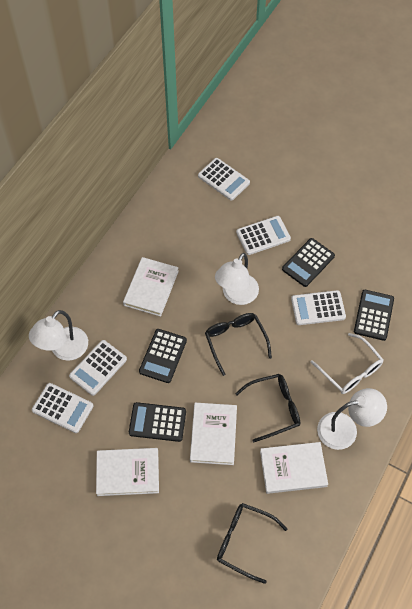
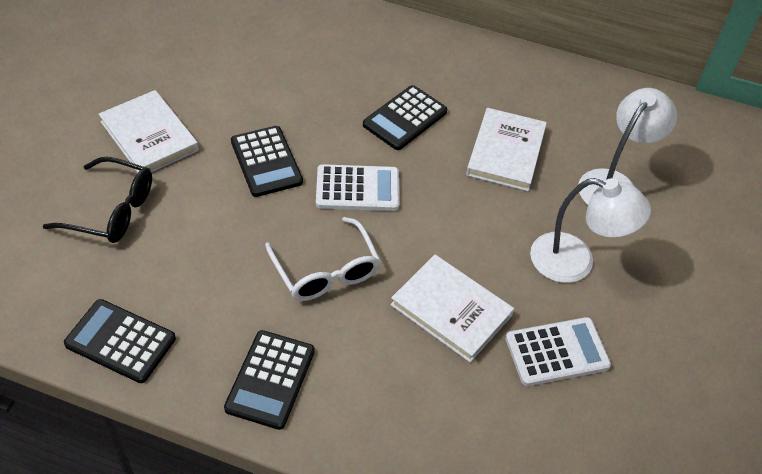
black glasses: [205,313,272,376] [217,503,287,584] [235,374,300,442] = 3 -> [43,157,152,243] = 1
white book: [96,448,159,496] [123,257,179,317] [190,403,237,465] [260,442,328,494] = 4 -> [99,90,199,172] [391,255,514,362] [466,108,547,191] = 3
white calculator: [32,383,93,433] [69,340,127,396] [198,158,250,200] [236,216,291,255] [291,290,346,325] = 5 -> [316,164,399,211] [505,317,611,386] = 2
white lamp: [29,310,88,361] [215,253,259,305] [317,388,387,450] = 3 -> [530,178,651,283] [578,88,677,205] = 2

